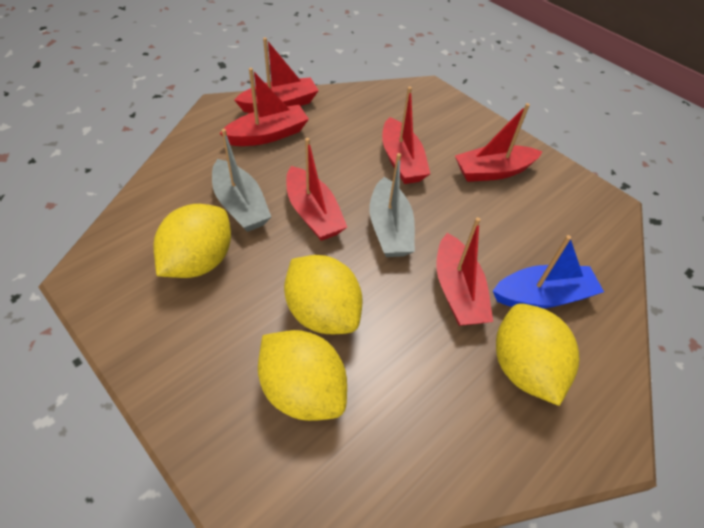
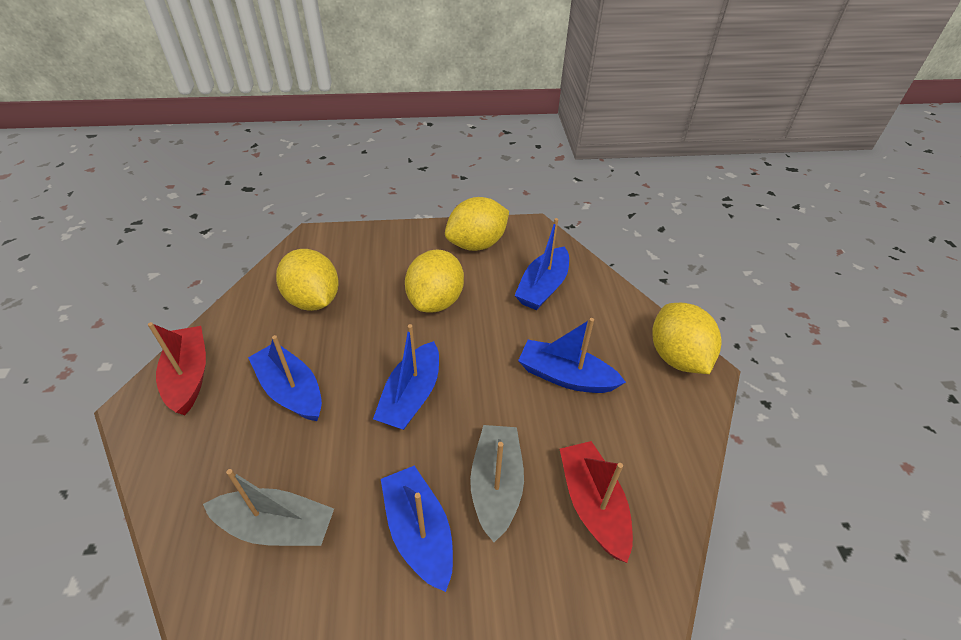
blue boat: [493,235,604,309] = 1 -> [248,335,322,421] [373,324,439,430] [381,466,453,592] [514,218,569,310] [518,318,626,393] = 5
red boat: [220,68,309,146] [234,38,319,113] [286,138,347,241] [382,86,430,184] [436,217,493,326] [455,103,543,182] = 6 -> [148,322,206,415] [560,441,633,563] = 2

